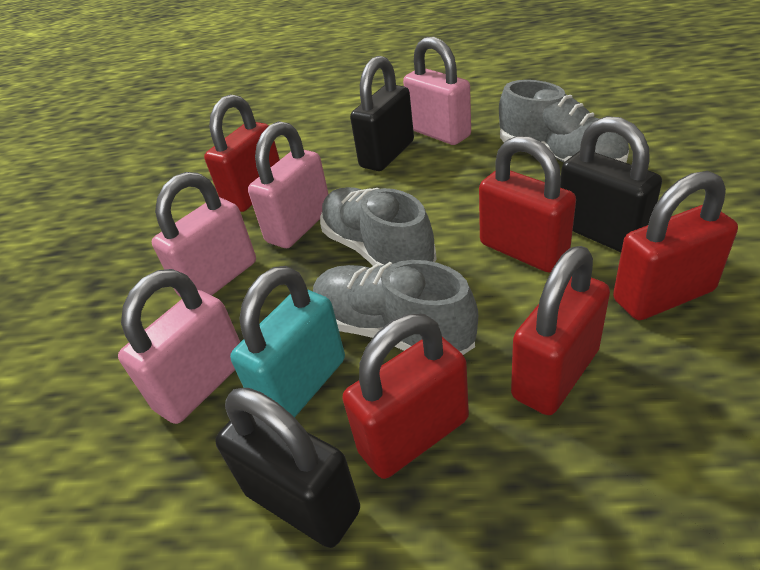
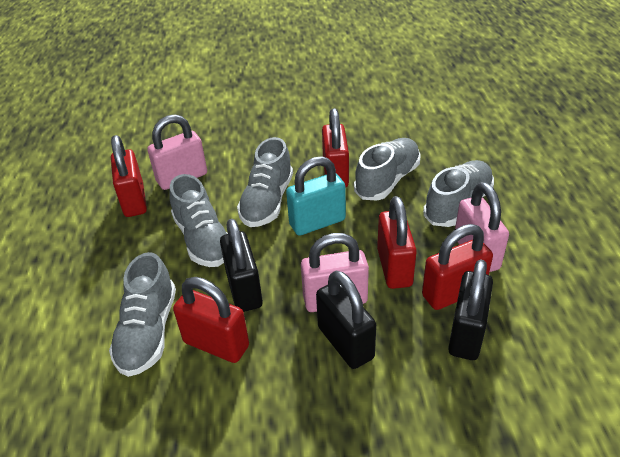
grey shoe: [313,260,478,355] [320,187,437,266] [499,80,629,163] = 3 -> [109,252,176,377] [169,174,228,267] [237,137,293,227] [354,138,421,201] [423,160,494,227] = 5
pink padlock: [118,269,240,424] [152,172,256,297] [248,121,329,248] [403,37,471,145] = 4 -> [147,114,207,190] [301,233,369,312] [455,182,509,272] = 3

